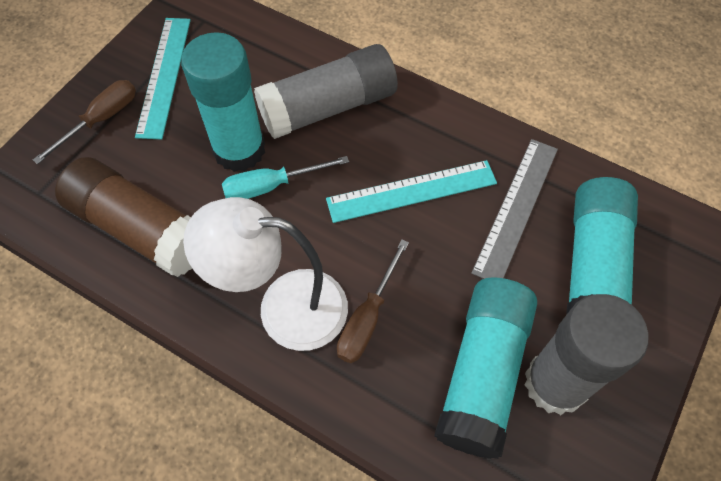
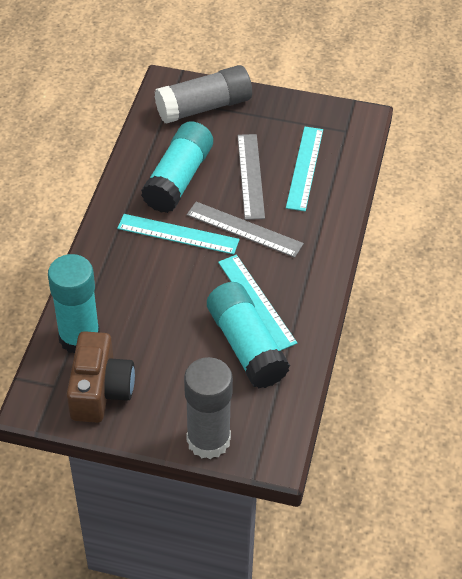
brown camera: none = 0 -> [67,331,135,423] = 1
brown glue stick: [55,157,192,277] = 1 -> none = 0
brown screwdriver: [33,80,136,164] [337,239,409,363] = 2 -> none = 0
grey ruler: [471,139,558,279] = 1 -> [187,202,304,258] [238,134,265,220] = 2
turquoise ruler: [135,18,191,140] [326,160,497,223] = 2 -> [117,214,240,255] [218,255,297,351] [286,127,323,211] = 3
turquoise screwdriver: [222,156,349,199] = 1 -> none = 0
white lamp: [183,197,348,351] = 1 -> none = 0

